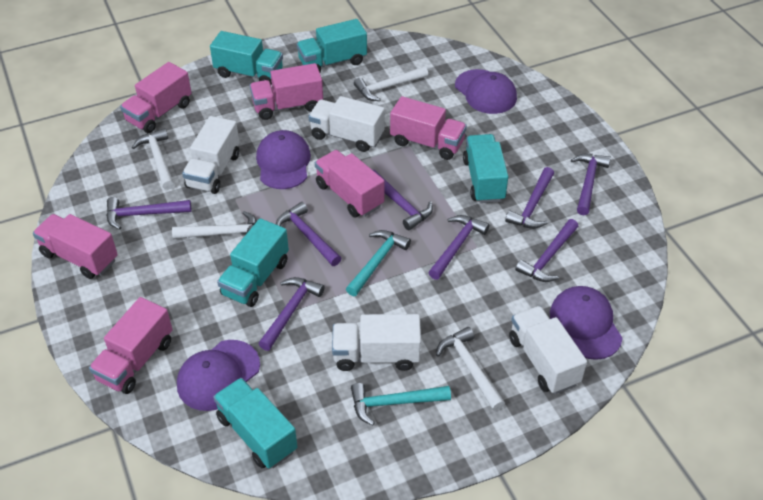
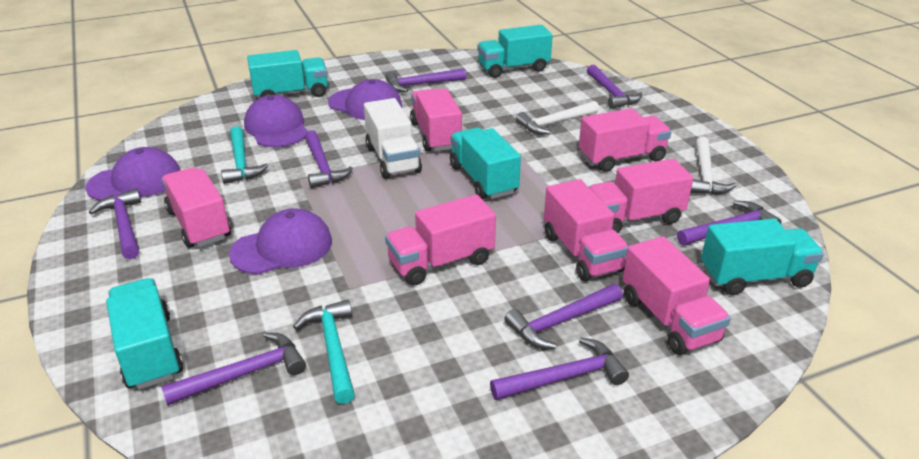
pink truck: [33,214,118,279] [89,297,173,394] [120,62,192,133] [250,63,323,120] [315,150,384,218] [390,96,467,160] = 6 -> [161,167,231,248] [385,194,496,286] [410,88,462,152] [544,179,628,281] [579,108,671,172] [589,159,693,233] [623,236,731,355] = 7
white hammer: [132,128,174,190] [172,211,257,239] [354,66,428,101] [436,327,505,411] = 4 -> [516,101,599,135] [690,137,737,195] = 2
white truck: [182,116,239,194] [309,96,385,152] [332,314,421,371] [509,306,587,394] = 4 -> [364,98,422,179] = 1

